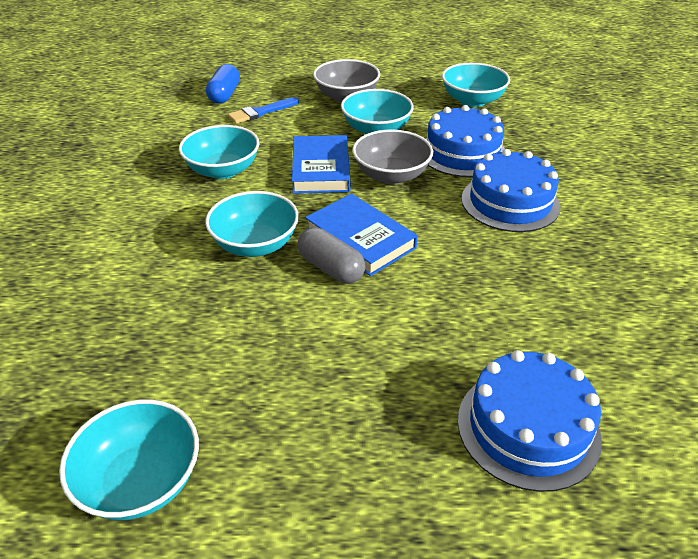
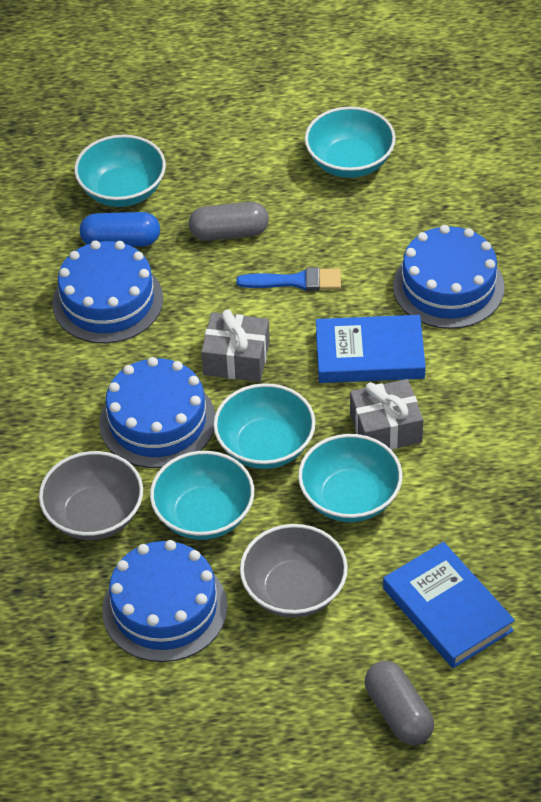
blue cake: [426,105,505,177] [458,350,602,492] [461,149,560,232] = 3 -> [52,240,163,343] [99,357,215,468] [102,540,227,662] [393,225,504,329] = 4
grey capsule: [297,227,365,284] = 1 -> [189,202,269,241] [365,661,434,745] = 2
grey gift: none = 0 -> [201,310,270,382] [350,379,423,450] = 2

